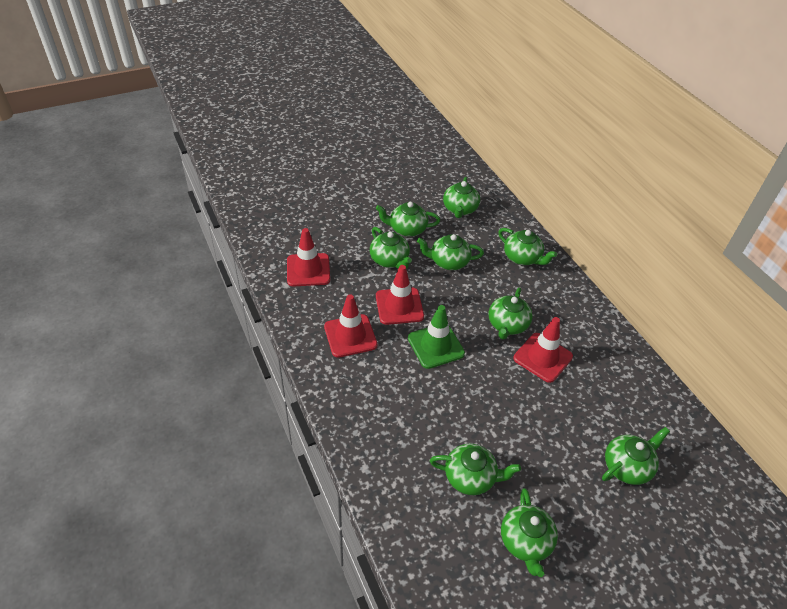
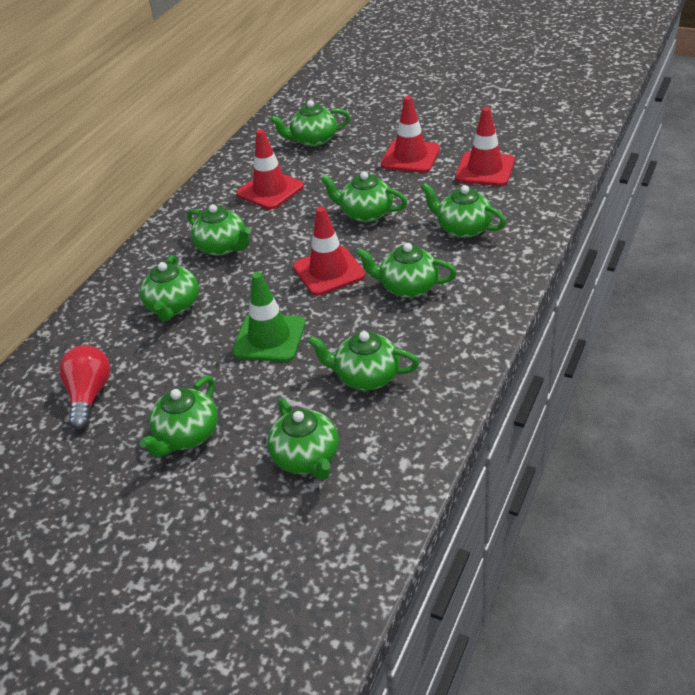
red light bulb: none = 0 -> [59,345,110,430] = 1

